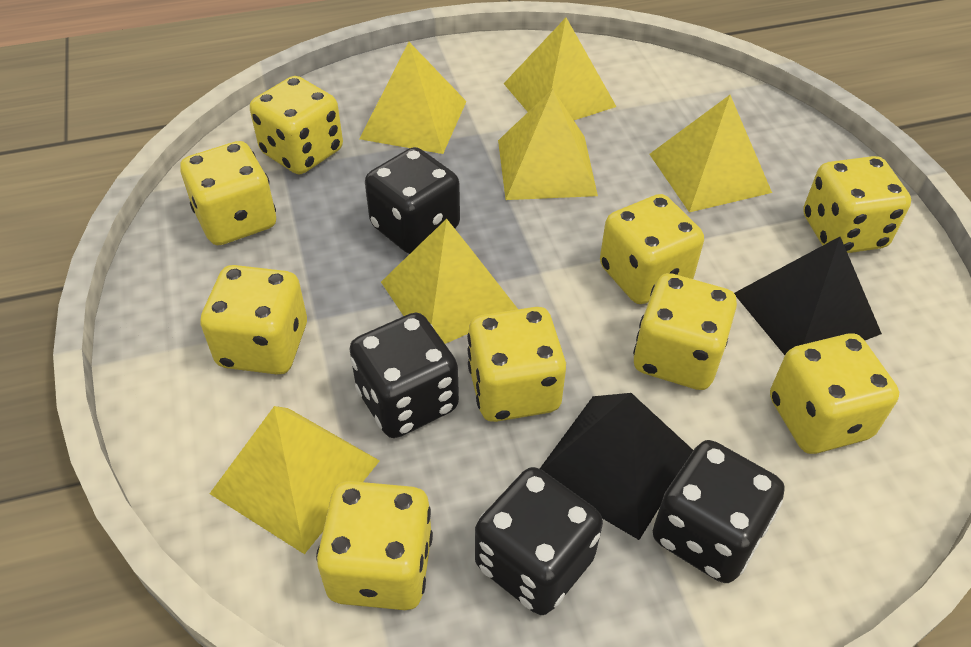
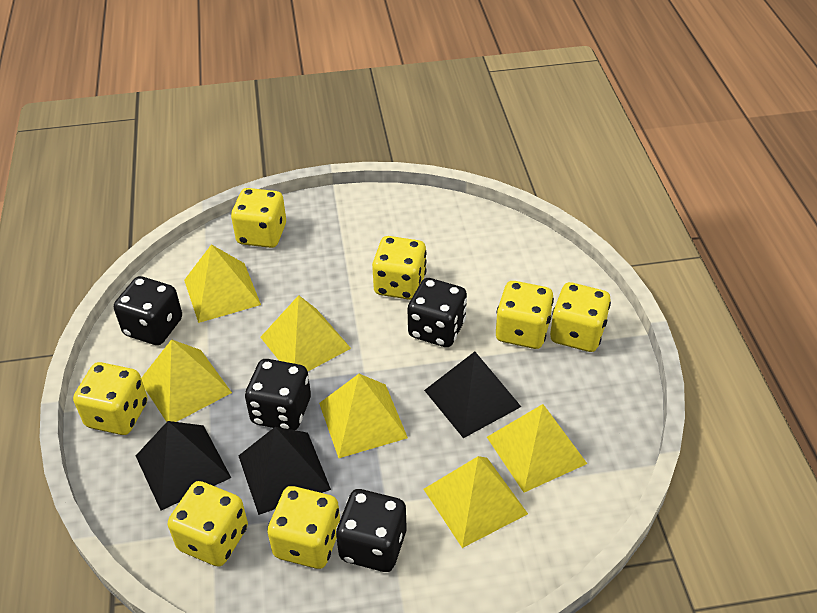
black pyramid: [540,393,693,540] [734,237,882,355] = 2 -> [136,421,231,510] [239,427,331,515] [424,352,521,438] = 3
yellow dice: [180,141,276,245] [200,265,307,375] [250,76,343,174] [316,481,433,610] [467,307,566,422] [600,194,704,304] [633,273,737,390] [770,334,899,454] [803,156,911,253] = 9 -> [73,362,148,435] [168,481,248,567] [231,188,286,248] [267,486,340,569] [372,236,427,300] [496,281,554,349] [550,282,611,352] = 7

